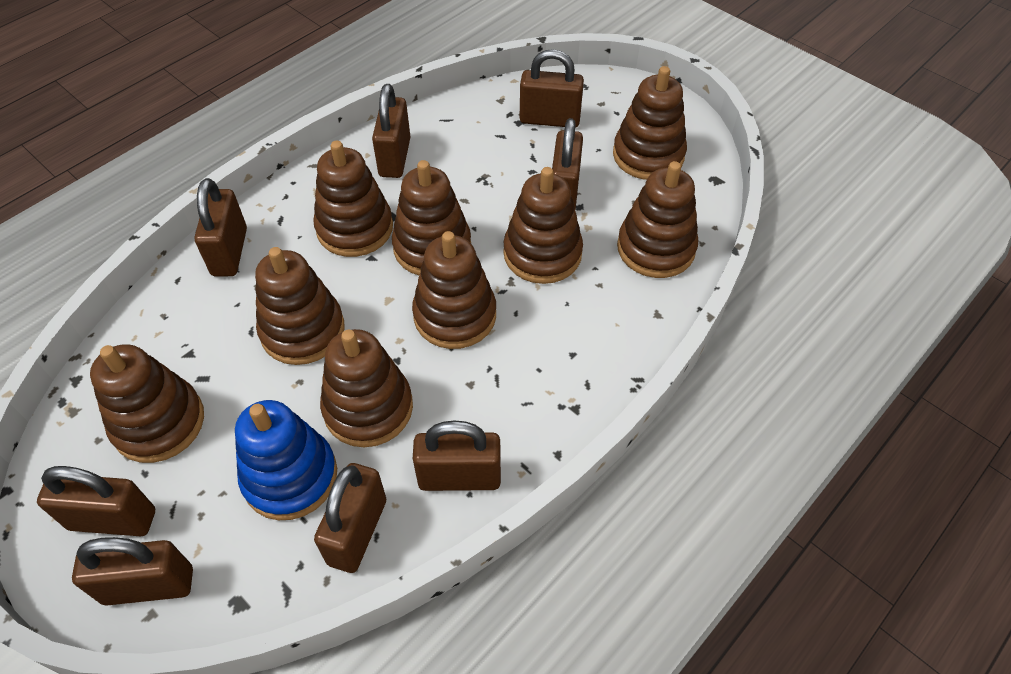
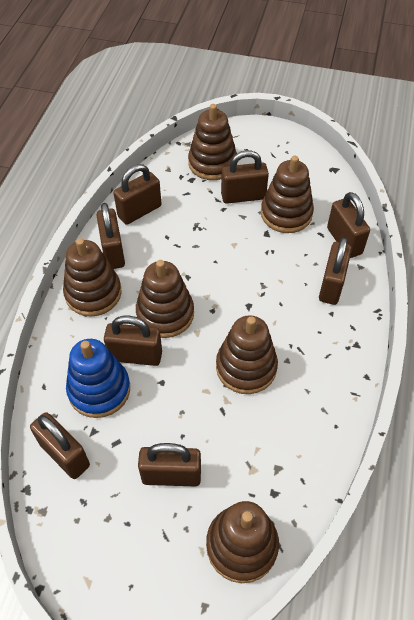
brown stacking toy: [90,344,204,463] [255,247,344,365] [313,141,393,257] [320,329,413,447] [392,160,471,275] [412,231,496,349] [503,167,583,284] [613,66,687,180] [617,161,698,278] = 9 -> [63,238,122,317] [136,260,194,338] [188,104,237,180] [206,501,279,583] [216,315,278,394] [261,156,314,233] = 6

